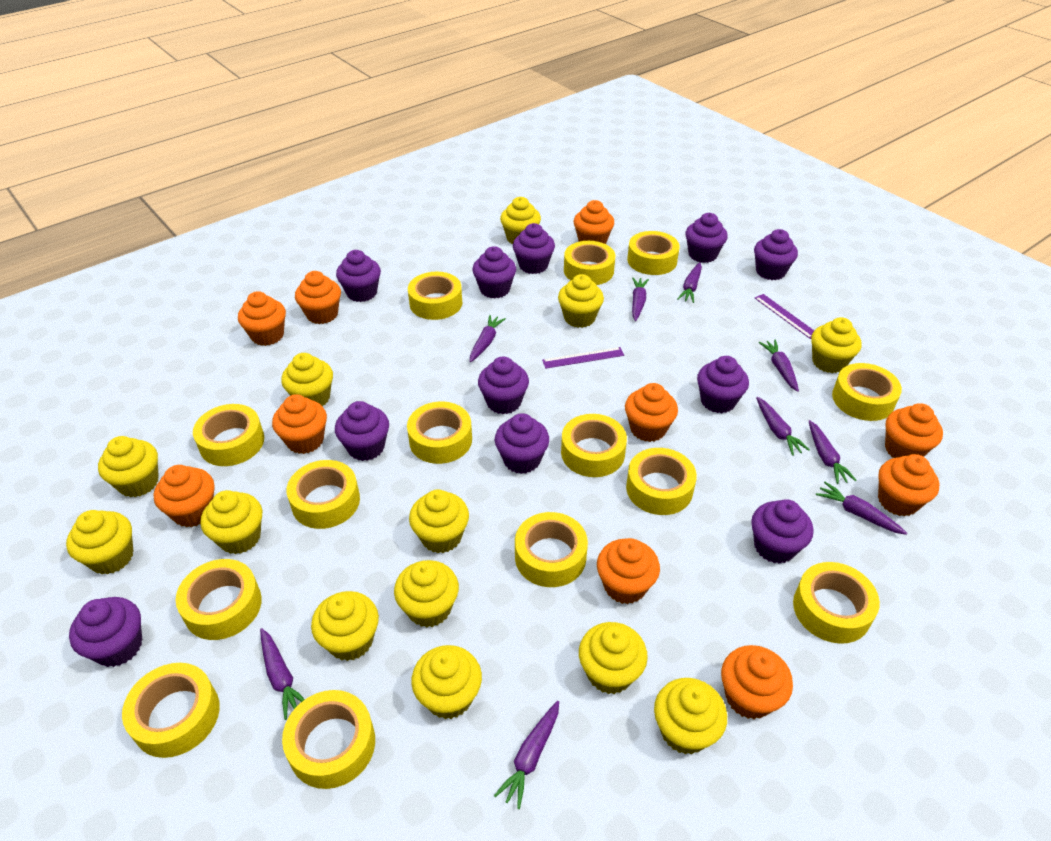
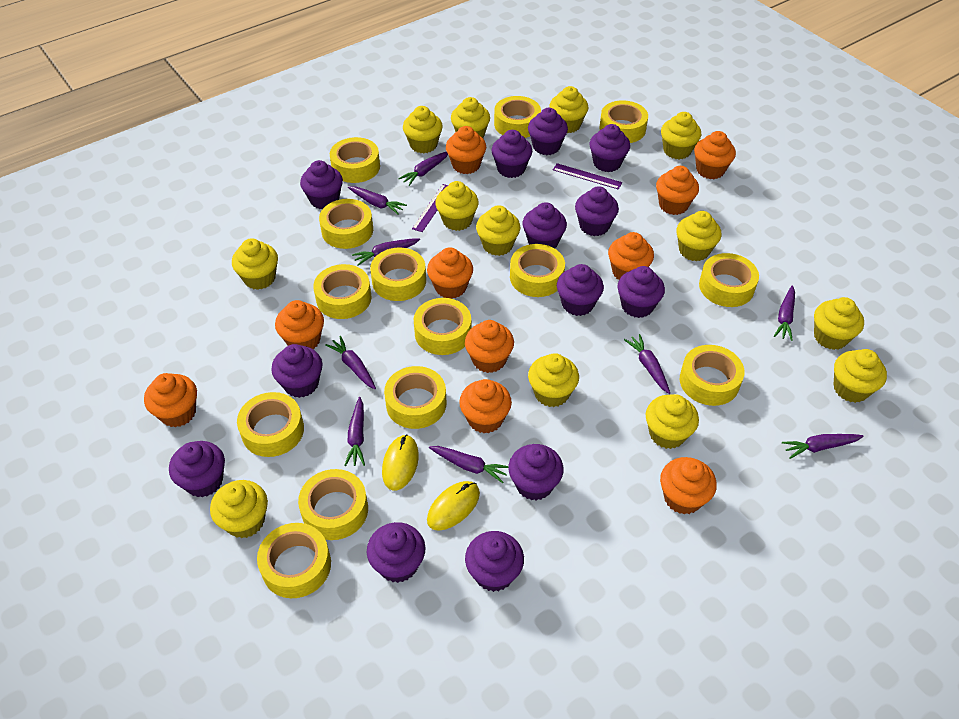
purple cupcake: [69,597,142,667] [335,401,389,461] [336,250,381,302] [472,246,516,298] [478,356,529,414] [495,413,549,474] [513,223,555,274] [686,213,728,263] [697,356,749,413] [751,499,813,564] [754,229,798,280] = 11 -> [169,441,225,497] [271,344,322,398] [300,160,343,209] [367,522,426,583] [465,531,524,592] [491,130,532,178] [508,444,564,501] [523,202,567,248] [528,108,568,155] [557,264,604,316] [575,186,619,236] [589,124,630,172] [617,266,665,318] = 13
yellow mouse: none = 0 -> [382,434,419,491] [427,481,480,531] = 2

